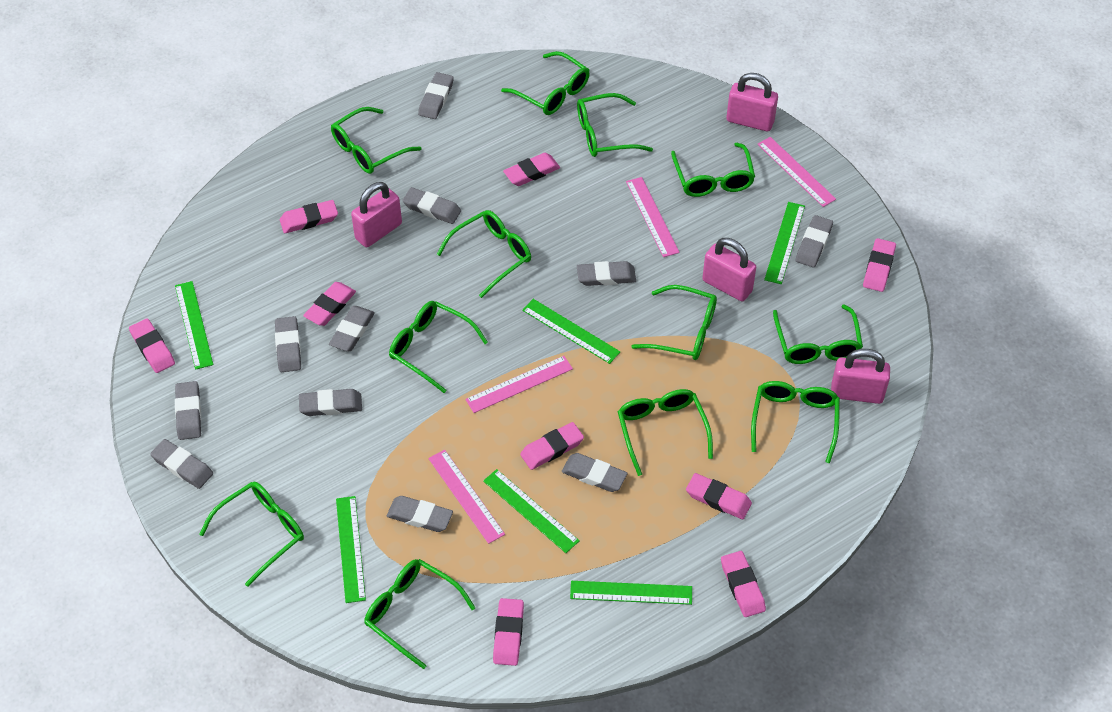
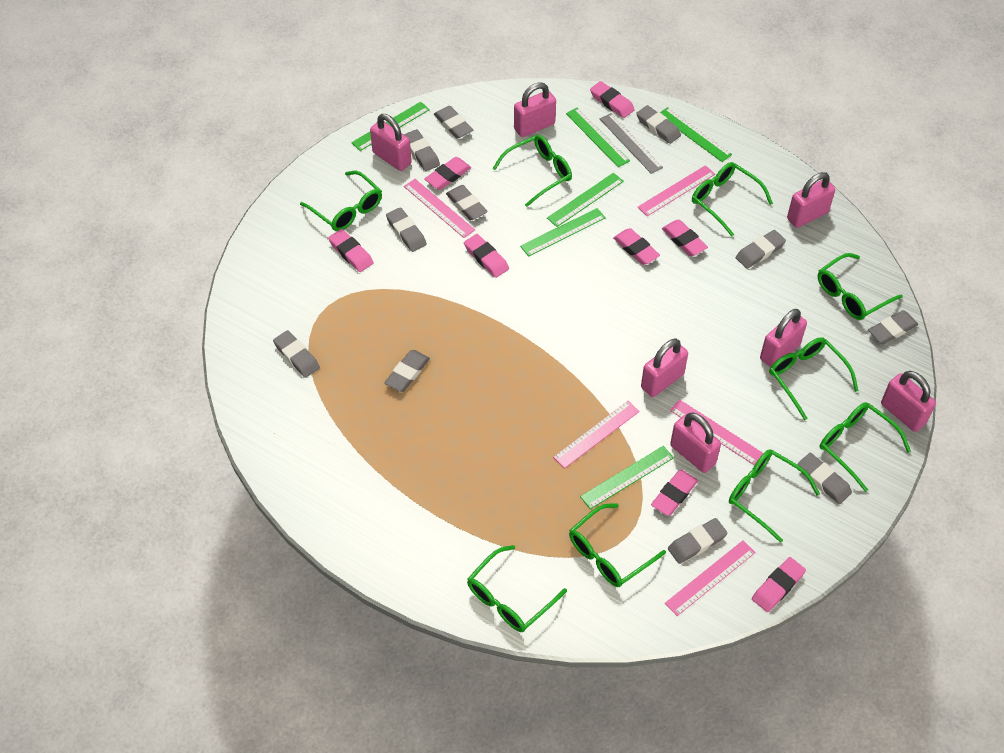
green glasses: [199,482,304,587] [331,107,421,174] [364,559,476,669] [389,301,488,393] [437,210,531,298] [501,51,590,115] [577,93,653,157] [618,389,713,476] [631,285,717,360] [671,143,755,197] [751,381,840,463] [773,304,863,364] = 12 -> [300,171,382,231] [467,545,567,632] [492,135,572,207] [569,503,666,587] [692,162,773,236] [729,449,820,543] [769,337,859,420] [818,253,903,320] [820,402,911,492] = 9
grey ruler: none = 0 -> [600,113,663,174] = 1
pink eraser: [129,318,175,373] [280,200,338,233] [303,282,356,326] [493,598,524,666] [503,153,560,186] [520,422,584,470] [686,473,752,519] [721,551,766,617] [863,238,896,292] = 9 -> [328,229,373,272] [424,157,471,190] [464,234,509,278] [590,81,635,118] [613,228,660,265] [651,470,698,516] [662,220,708,256] [752,557,806,612] = 8
pink padlock: [351,182,402,247] [702,238,756,301] [726,73,778,131] [831,349,890,404] = 4 -> [370,114,412,171] [514,82,556,137] [641,339,688,397] [670,413,721,473] [760,309,807,367] [787,172,835,228] [881,371,936,432] = 7
pink ruler: [428,450,505,544] [465,356,573,413] [626,177,680,257] [757,137,836,207] = 4 -> [404,179,475,238] [553,401,640,469] [637,165,715,216] [665,540,756,616] [670,399,763,465] = 5

